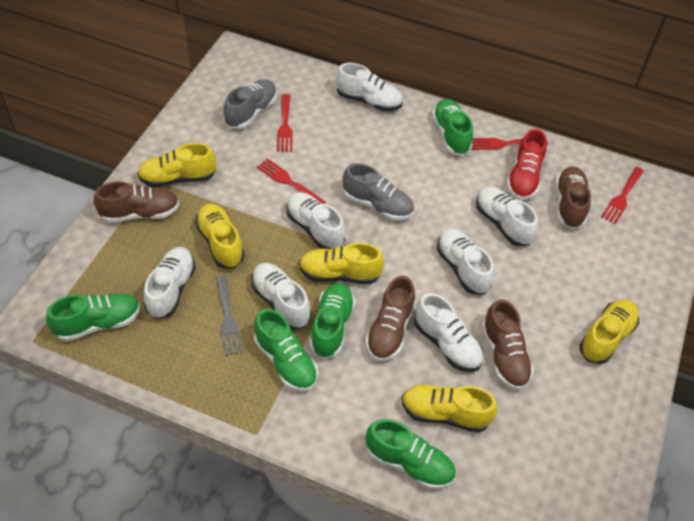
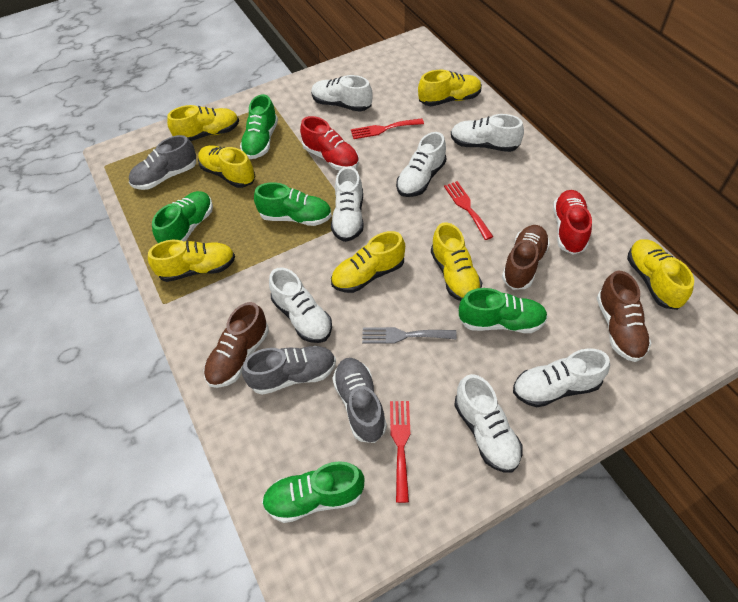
brown shoe: [94,181,179,223] [365,276,415,361] [482,299,534,390] [556,167,591,229] = 4 -> [204,302,269,388] [502,225,550,290] [597,271,651,362] = 3
grey shoe: [224,79,277,129] [343,163,414,221] = 2 -> [129,135,196,190] [242,346,336,395] [332,358,387,443] = 3
red fork: [257,158,325,204] [277,94,293,152] [471,138,548,150] [601,167,644,224] = 4 -> [351,118,424,139] [390,401,410,503] [444,181,493,240] = 3
red shoe: [507,129,547,200] = 1 -> [300,116,359,170] [553,190,592,255] = 2
yellow shoe: [137,143,216,187] [195,204,244,268] [299,243,384,284] [402,385,497,432] [579,300,639,364] = 5 -> [148,240,235,282] [167,105,239,141] [198,145,256,188] [331,231,405,293] [418,70,482,106] [431,222,482,301] [627,239,694,310] = 7

